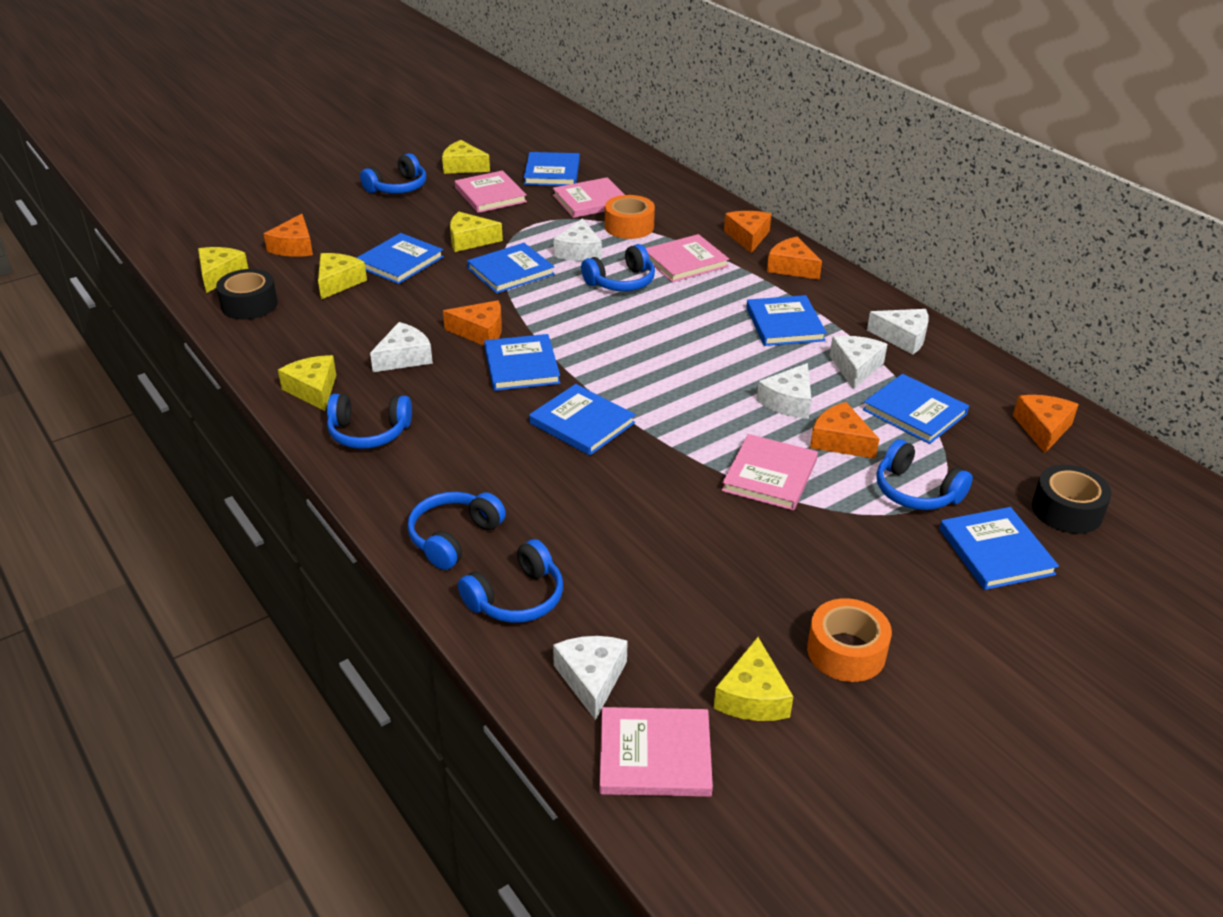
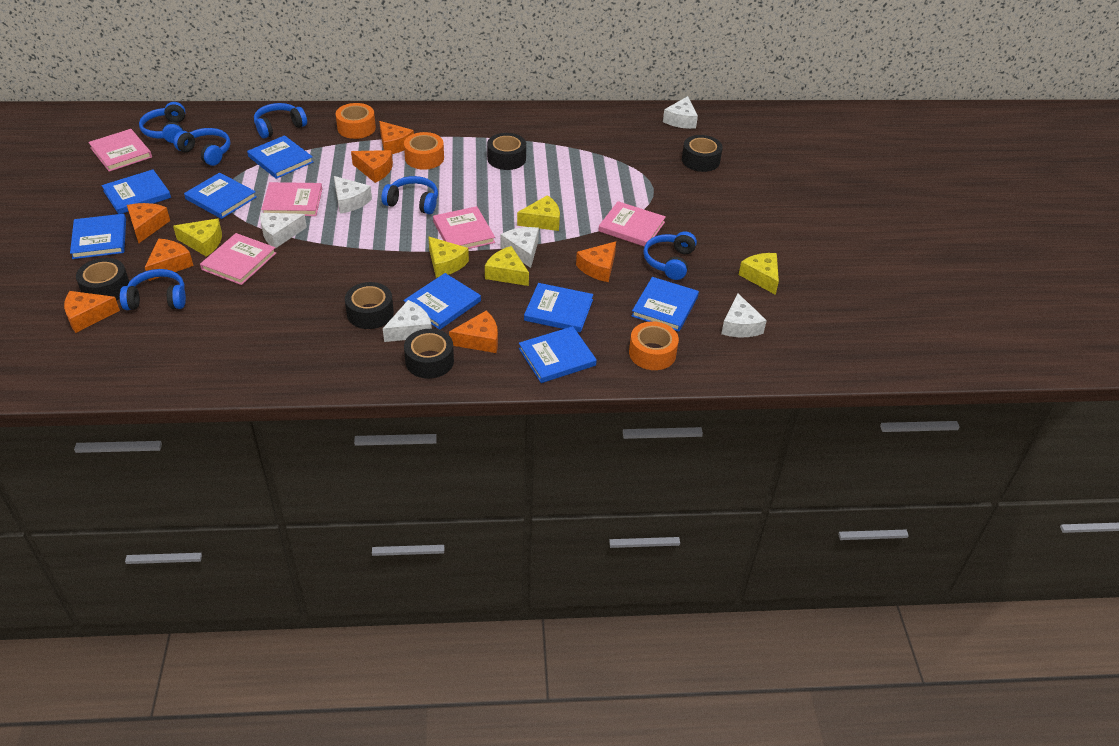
black tape: [216,269,278,320] [1032,465,1112,534] = 2 -> [76,258,130,300] [345,282,394,329] [404,329,454,379] [487,133,526,170] [682,135,723,172] = 5
orange cheese: [264,214,313,257] [443,300,502,346] [724,211,771,253] [767,237,822,280] [810,402,879,459] [1013,395,1079,453] = 6 -> [64,291,120,333] [127,203,170,243] [145,239,193,281] [351,150,393,183] [379,121,414,154] [449,311,498,353] [576,241,616,282] = 7
orange tape: [605,195,655,239] [807,598,892,682] = 2 -> [336,103,376,139] [404,132,444,170] [629,321,679,370] = 3
yellow cheese: [198,247,248,293] [278,355,336,411] [318,253,367,299] [442,140,490,174] [450,211,503,252] [714,637,793,721] = 6 -> [173,218,222,257] [428,236,469,278] [485,246,529,286] [517,195,560,231] [739,253,779,295] = 5

